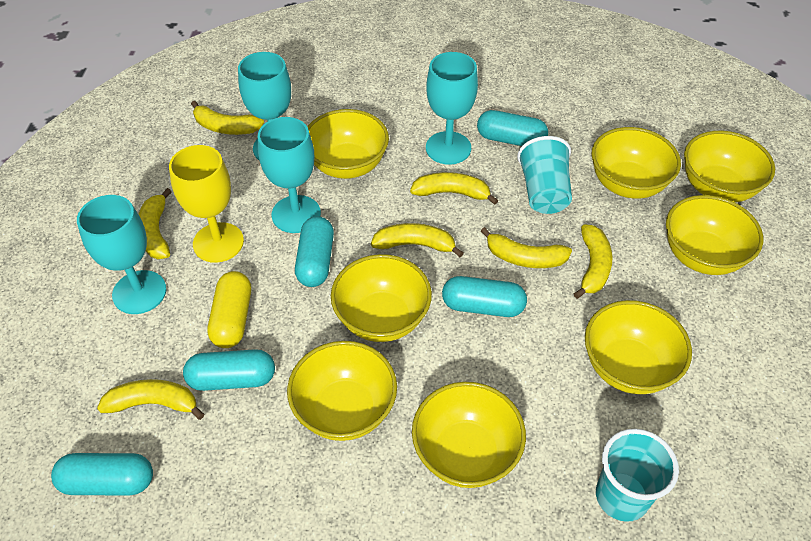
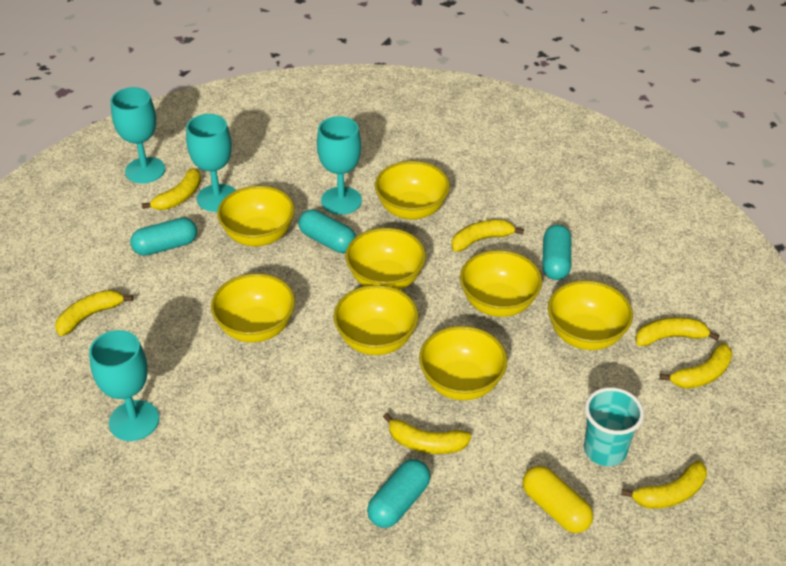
turquoise capsule: [51,453,153,496] [183,349,275,391] [295,216,334,287] [442,276,527,317] [477,110,548,146] = 5 -> [130,218,197,256] [298,209,356,253] [367,459,430,528] [542,225,571,280] = 4
turquoise cup: [517,136,572,214] [596,429,679,522] = 2 -> [584,387,644,466] = 1
yellow goblet: [169,145,244,263] = 1 -> none = 0

